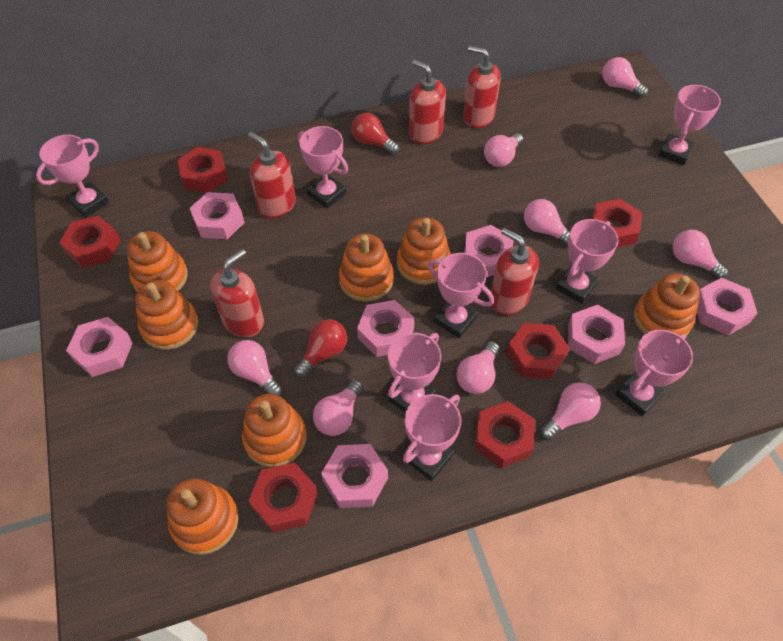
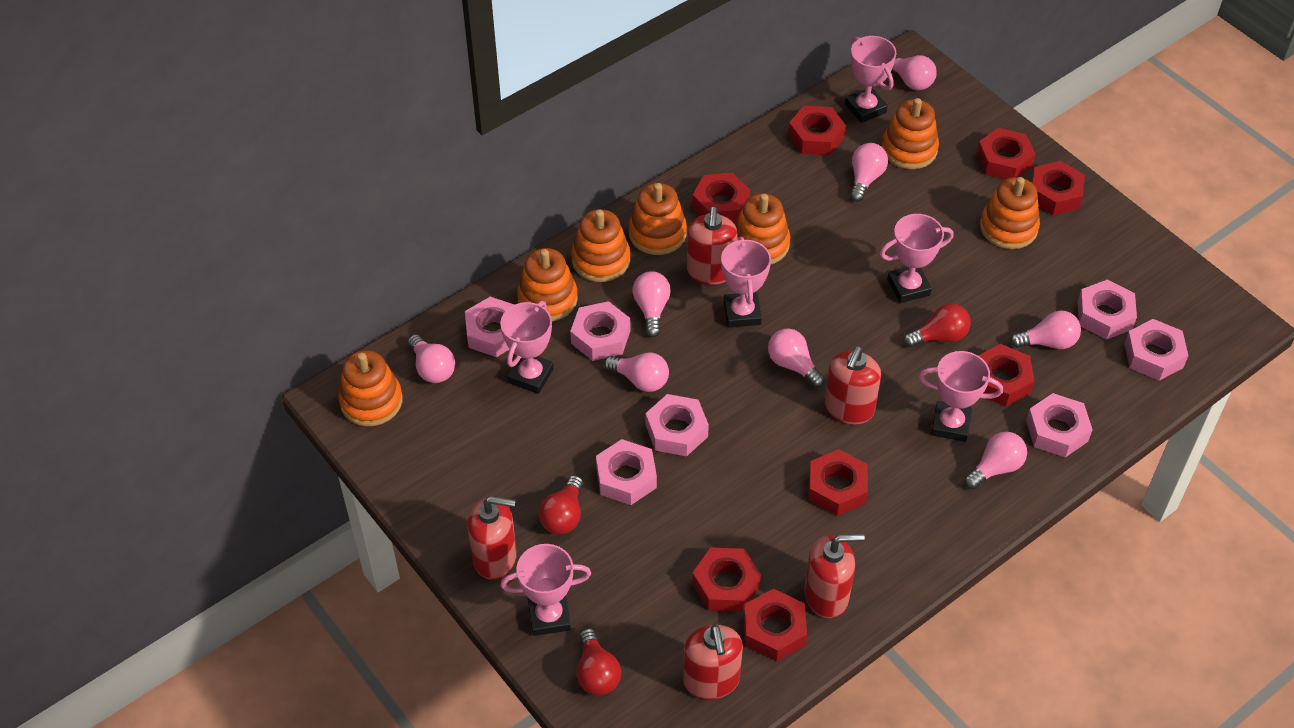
pink trophy: [36,135,109,217] [298,126,348,209] [388,333,441,412] [403,394,461,481] [428,253,494,338] [555,219,619,304] [615,330,693,416] [658,85,721,165] = 8 -> [500,301,554,394] [500,544,591,636] [721,237,771,327] [845,36,896,123] [880,214,954,303] [919,351,1003,442] = 6
red light bulb: [294,319,347,378] [351,113,399,155] = 2 -> [539,475,583,535] [577,628,621,696] [903,303,971,347] = 3
red nut: [59,216,120,268] [178,147,228,193] [249,462,318,533] [475,401,535,468] [507,323,570,379] [592,199,642,247] = 6 -> [692,173,750,223] [692,547,761,612] [744,589,807,661] [788,106,846,155] [809,449,868,516] [976,128,1036,179] [978,344,1035,407] [1031,161,1085,215] = 8

